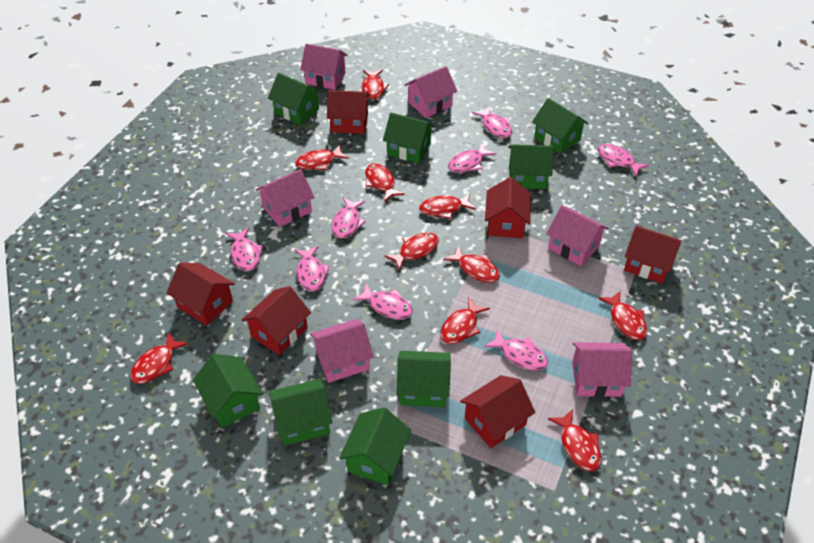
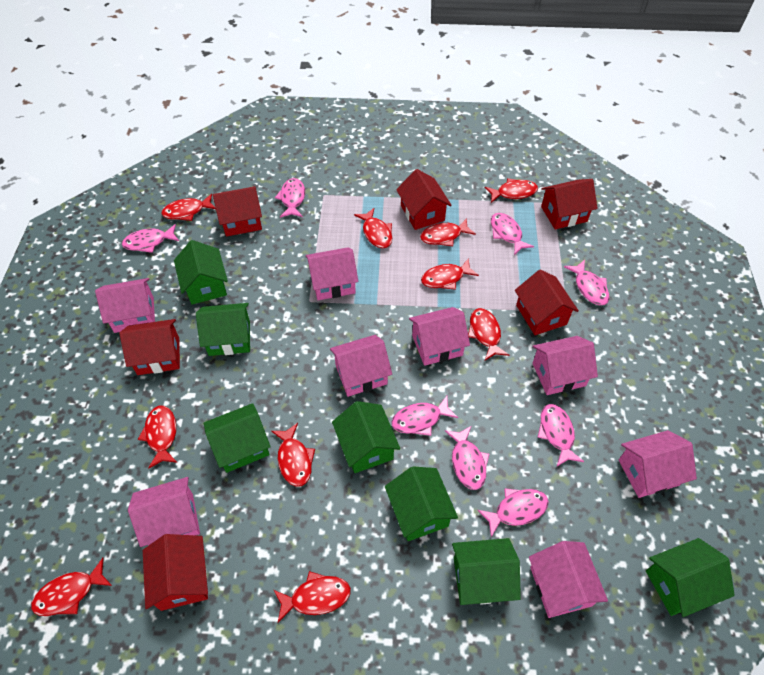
green house: [193,354,263,428] [268,73,322,125] [269,379,333,445] [339,408,411,485] [383,113,435,163] [396,351,451,407] [508,144,553,189] [532,98,588,154] = 8 -> [174,240,228,305] [196,303,250,356] [204,403,271,473] [332,401,400,473] [385,466,458,541] [452,538,521,605] [646,538,735,617] = 7
pink house: [256,169,314,227] [300,44,348,90] [310,319,374,383] [404,66,457,118] [546,205,608,266] [572,342,632,397] = 6 -> [95,278,155,333] [128,477,200,547] [306,247,358,300] [330,335,392,397] [409,307,470,366] [529,541,608,618] [532,336,598,395] [619,430,697,498] = 8

